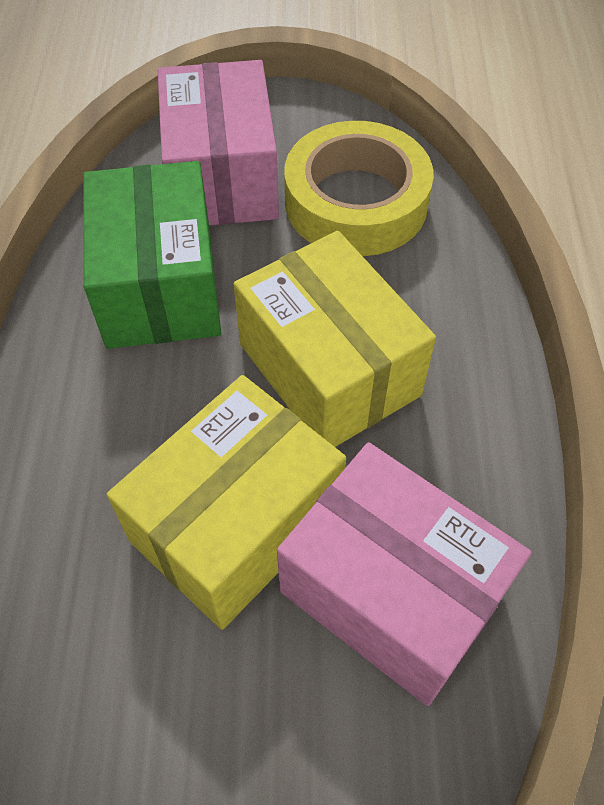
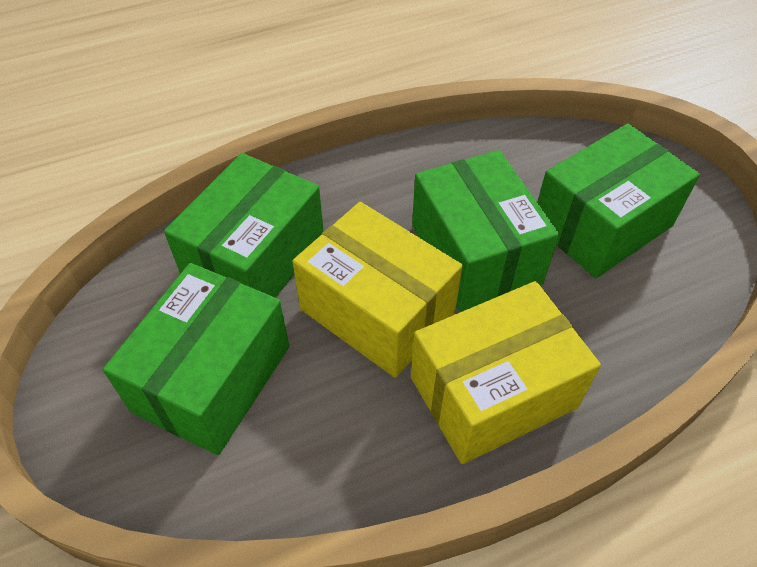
green box: [83,161,221,349] = 1 -> [103,263,289,455] [164,153,324,298] [412,150,559,311] [537,124,700,278] = 4
pink box: [157,60,279,225] [277,442,532,706] = 2 -> none = 0
yellow tape: [284,121,434,256] = 1 -> none = 0

